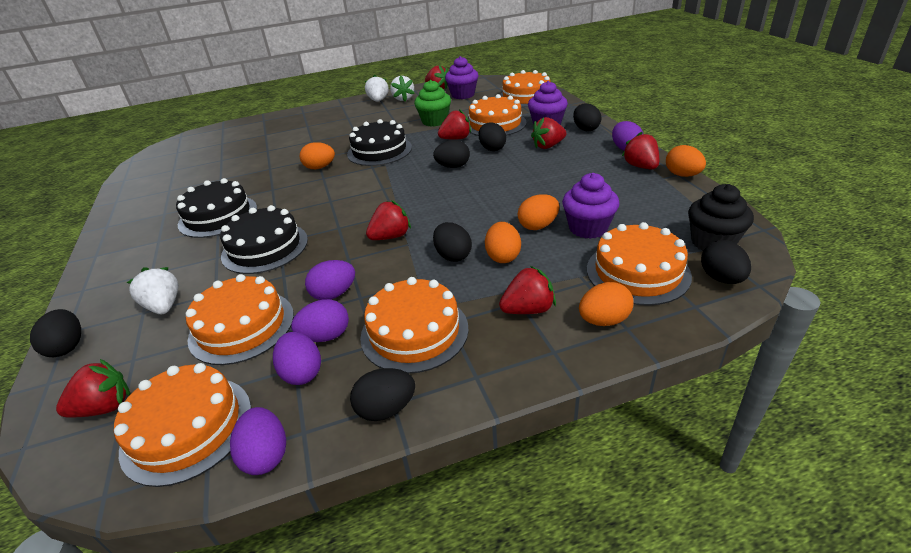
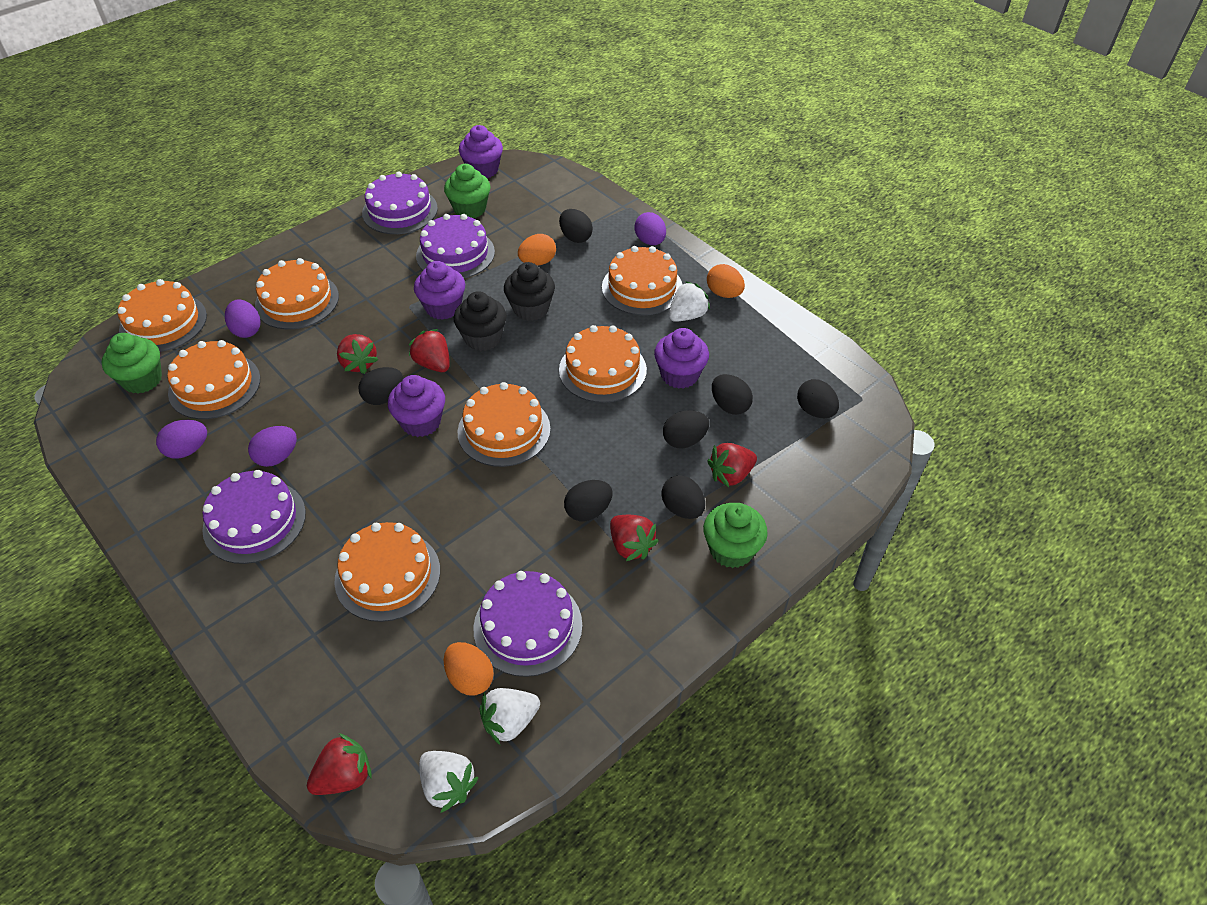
black cake: [176,178,257,238] [220,205,308,274] [347,119,412,166] = 3 -> none = 0
black cupcake: [688,184,754,251] = 1 -> [454,291,507,351] [504,262,555,321] = 2
green cupcake: [414,80,451,127] = 1 -> [101,333,162,394] [444,164,491,218] [703,503,768,568] = 3
orange cake: [114,363,251,487] [186,274,294,365] [360,277,469,374] [469,94,527,136] [500,70,550,107] [587,222,692,306] = 6 -> [118,279,207,352] [167,340,260,419] [255,258,339,329] [334,522,440,622] [457,382,550,467] [559,325,647,403] [602,246,682,315] = 7
orange egg: [300,142,335,169] [485,222,521,263] [518,194,559,230] [579,282,634,326] [666,145,706,177] = 5 -> [444,642,494,695] [518,234,556,266] [707,264,745,298] = 3
purple cake: none = 0 -> [202,470,306,564] [362,172,438,234] [416,214,495,278] [473,571,582,677] = 4
purple cupcake: [445,56,479,99] [528,81,568,125] [562,173,620,239] = 3 -> [388,375,445,437] [414,261,465,320] [459,125,503,178] [654,328,709,389] = 4
purple egg: [230,407,286,475] [273,332,321,385] [291,299,349,342] [305,260,355,300] [612,121,643,151] = 5 -> [156,420,207,459] [225,300,261,338] [248,426,297,467] [634,212,666,245] = 4
red strawberry: [56,359,130,418] [366,200,411,240] [425,65,448,89] [438,109,471,140] [499,266,556,314] [531,117,566,149] [622,132,659,169] = 7 -> [307,733,372,795] [337,334,379,374] [409,329,450,372] [610,515,659,561] [707,443,757,487] = 5

